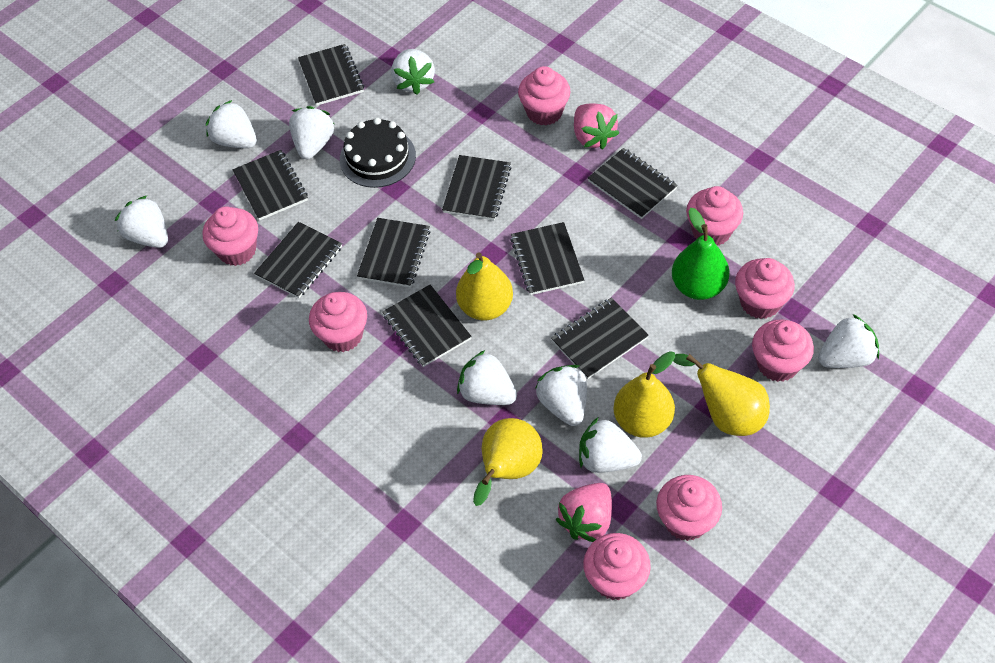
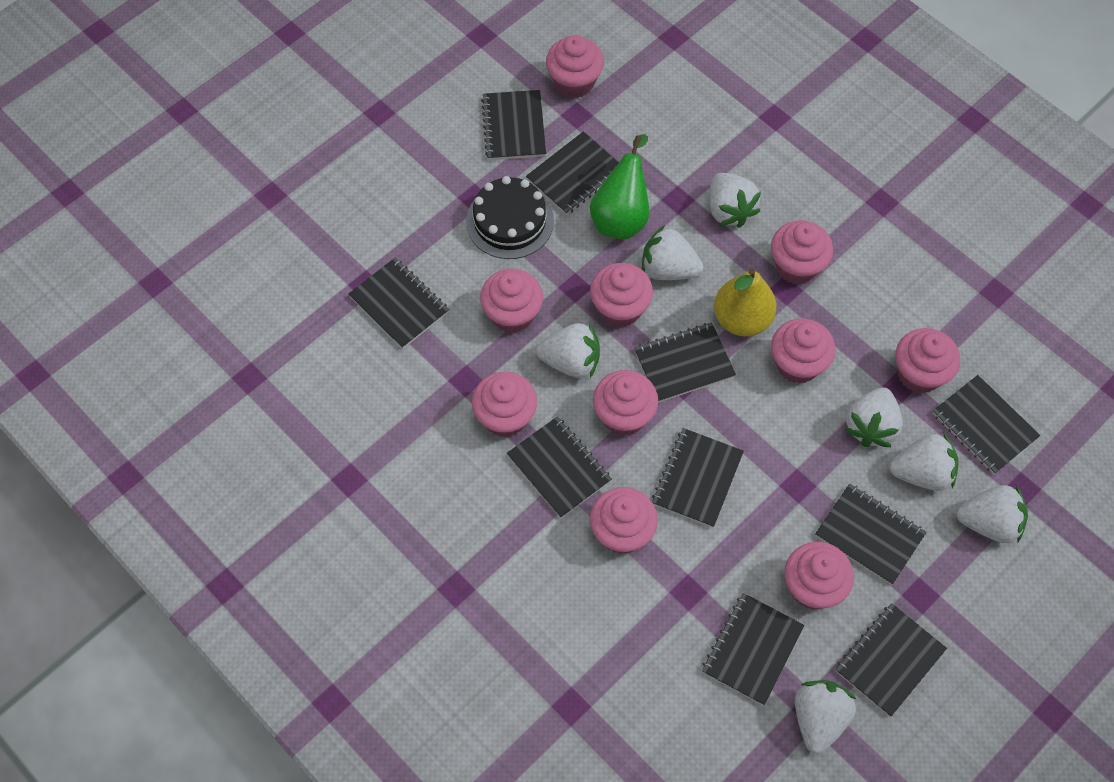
black notebook: [232,150,308,221] [254,222,342,298] [298,44,364,106] [357,218,430,288] [382,284,472,367] [442,155,511,220] [510,222,584,295] [551,298,649,379] [588,148,678,219] = 9 -> [349,258,449,349] [481,90,546,160] [507,416,612,518] [526,131,619,215] [634,322,736,403] [652,428,744,528] [702,593,805,705] [815,484,926,585] [835,603,947,717] [932,375,1040,474] = 10
pink cupcake: [203,206,258,266] [309,292,367,352] [518,66,571,126] [583,533,651,601] [656,475,722,541] [686,186,743,246] [735,258,795,319] [752,319,814,382] = 8 -> [472,372,537,438] [480,269,543,333] [546,35,604,99] [590,263,653,328] [590,487,658,554] [593,370,658,436] [771,220,833,285] [771,318,836,384] [785,542,854,609] [895,328,960,394] = 10
pink strawberry: [556,483,612,542] [574,103,619,150] = 2 -> none = 0
white strawberry: [115,196,168,248] [206,100,257,148] [289,106,334,159] [391,49,435,95] [457,350,517,405] [536,365,587,426] [579,417,642,473] [818,314,879,368] = 8 -> [536,323,600,378] [642,225,703,280] [709,173,761,228] [795,680,856,754] [844,387,903,447] [889,432,959,491] [956,485,1028,543] = 7
yellow pear: [456,252,513,320] [473,418,543,506] [613,351,675,438] [673,354,770,436] = 4 -> [714,268,777,337] = 1

